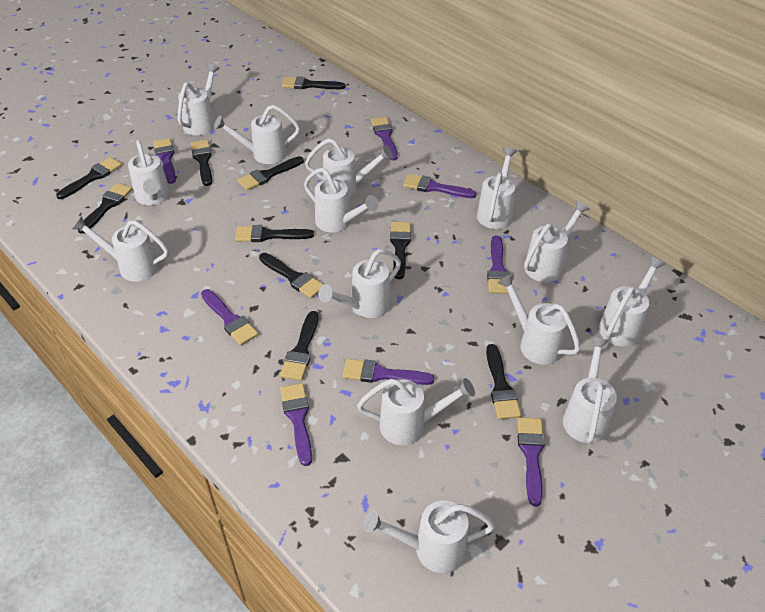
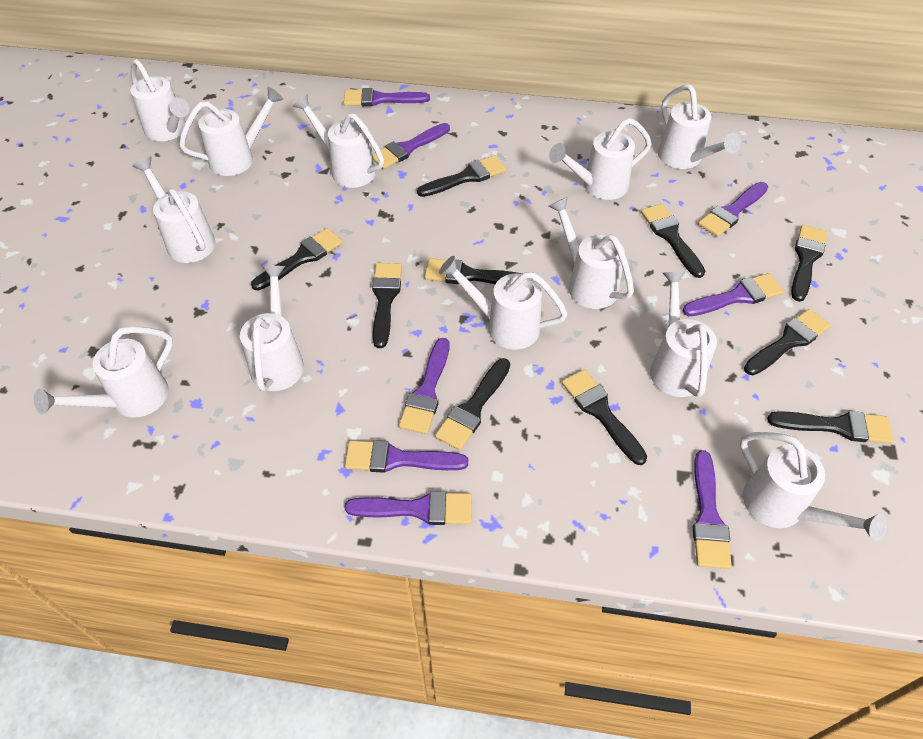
white watering can: [72,216,168,282] [128,140,170,205] [178,64,220,135] [214,105,300,164] [304,168,379,232] [305,138,393,197] [318,249,401,318] [357,378,475,445] [363,501,495,573] [477,147,517,229] [497,274,580,365] [524,201,590,282] [563,337,617,443] [599,256,665,347] = 14 -> [34,326,173,417] [131,59,190,141] [132,157,215,263] [179,87,284,176] [240,266,304,391] [293,94,384,188] [439,256,567,349] [549,118,652,200] [549,197,634,309] [650,271,717,397] [658,85,741,169] [740,432,887,542] = 12

